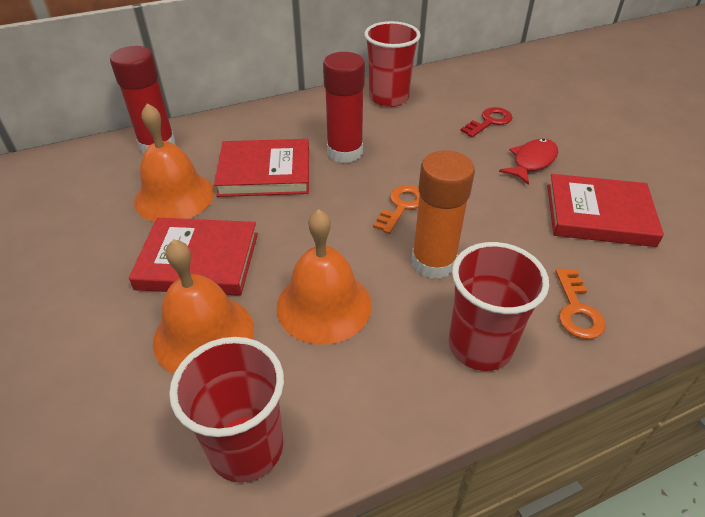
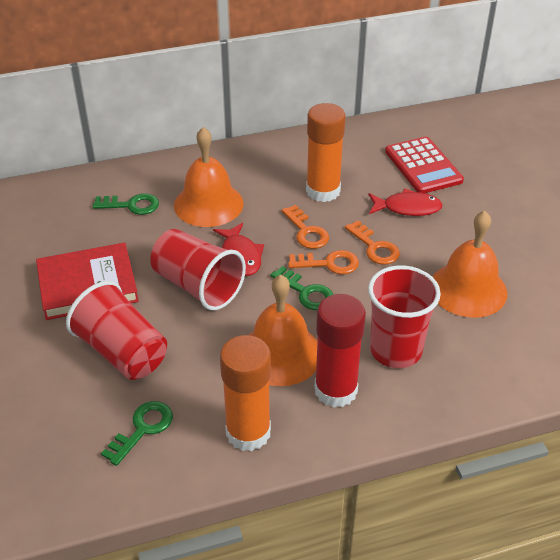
green key: none = 0 -> [93,193,159,215] [101,401,173,466] [270,266,333,310] = 3
orange glue stick: [411,150,475,279] = 1 -> [220,335,271,451] [306,103,346,202] = 2
orange key: [373,185,420,234] [555,268,605,339] = 2 -> [282,205,329,249] [288,250,359,274] [345,221,400,265] = 3
red book: [129,218,258,296] [214,139,309,197] [547,174,664,247] = 3 -> [36,242,139,320] = 1
red calculator: none = 0 -> [385,137,464,193] = 1
red fish: [499,139,558,185] = 1 -> [213,223,264,276] [369,188,443,216] = 2
red glue stick: [110,46,176,154] [323,52,365,163] = 2 -> [314,294,366,407] = 1
red key: [460,107,513,137] = 1 -> none = 0

